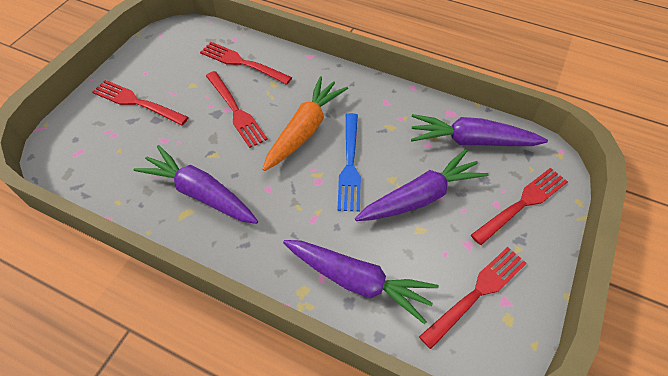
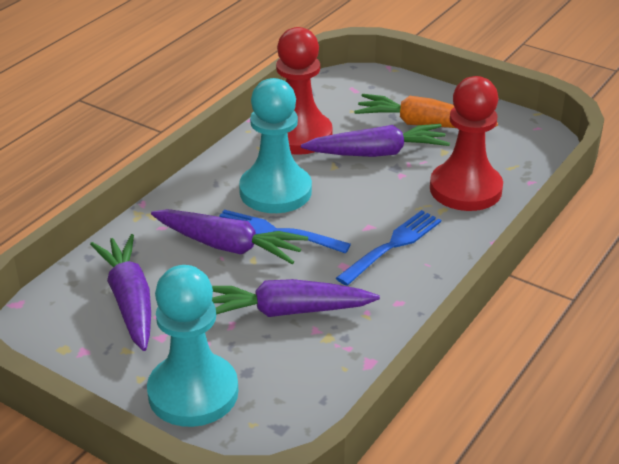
blue fork: [337,113,361,212] = 1 -> [219,210,351,254] [336,210,441,286] = 2
red fork: [93,80,189,126] [200,42,292,85] [206,71,268,148] [419,247,527,349] [471,168,568,245] = 5 -> none = 0
red pawn: none = 0 -> [276,27,333,155] [430,76,503,211] = 2
turquoise pawn: none = 0 -> [147,265,238,427] [239,78,312,213] = 2

